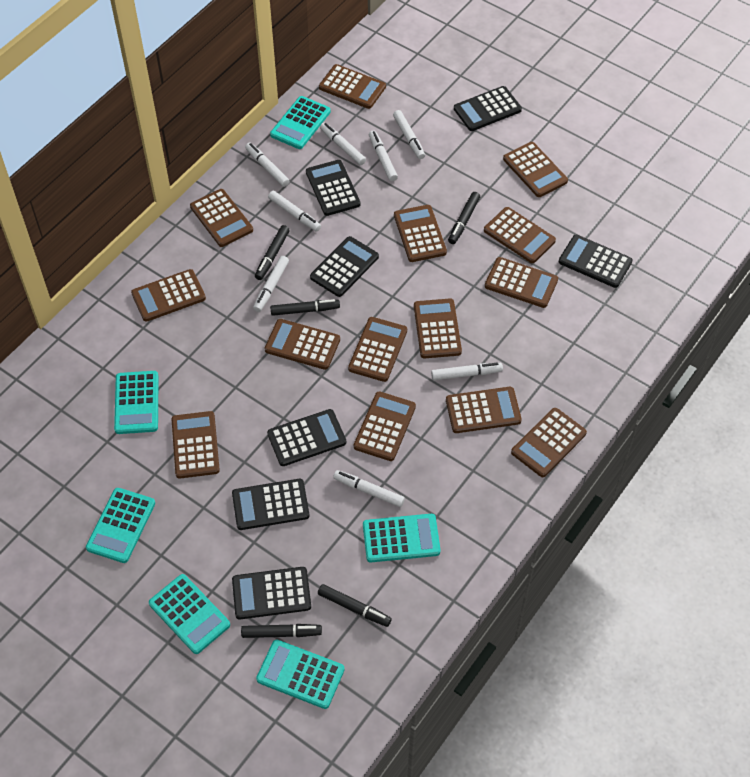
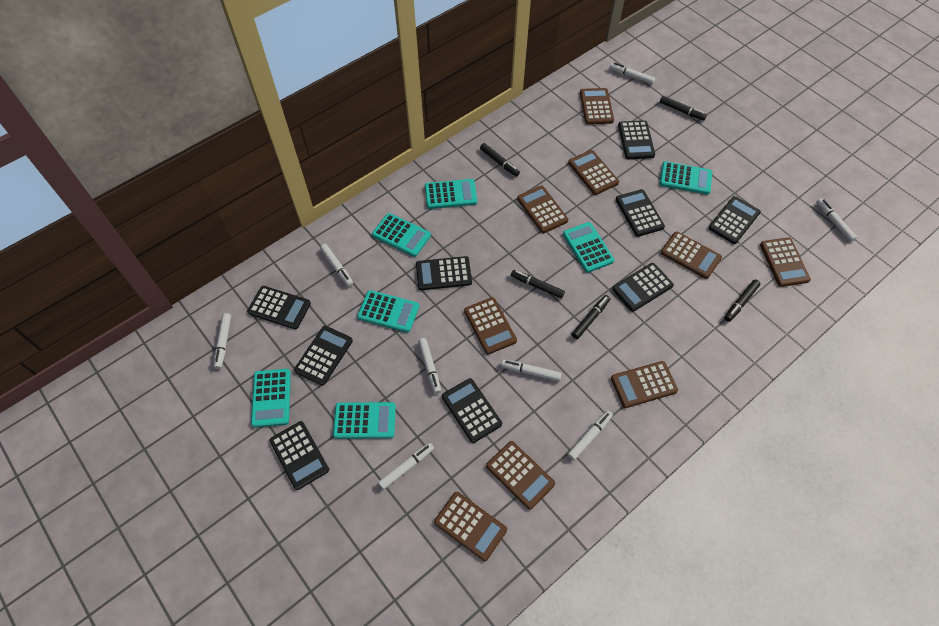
black calculator: [232,479,310,530] [232,567,311,619] [267,409,346,466] [306,160,360,216] [310,236,379,297] [454,86,522,131] [559,235,633,288] = 7 -> [247,286,311,329] [269,421,329,490] [294,326,353,386] [416,256,472,290] [442,378,502,443] [612,263,674,312] [616,189,665,237] [618,120,655,159] [708,196,761,244] = 9
brown calculator: [131,269,206,322] [171,411,220,478] [190,189,253,247] [265,319,340,370] [319,64,386,109] [348,317,407,382] [354,391,416,461] [394,205,447,262] [414,299,462,358] [446,387,522,433] [484,207,556,263] [485,257,558,308] [503,142,568,197] [511,408,587,477] = 14 -> [434,492,507,561] [464,297,517,355] [486,441,555,510] [517,186,568,233] [568,150,619,195] [580,88,614,125] [611,361,678,408] [661,231,722,279] [760,237,811,287] = 9
turquoise calculator: [86,488,155,563] [114,371,159,434] [149,574,230,654] [256,640,345,709] [270,96,331,149] [363,514,440,562] = 6 -> [251,369,291,428] [333,402,396,439] [357,290,419,333] [372,213,431,257] [425,179,477,209] [563,222,615,273] [660,161,712,194] = 7

